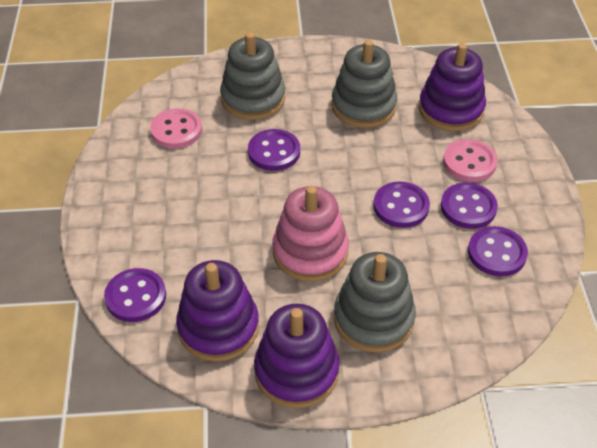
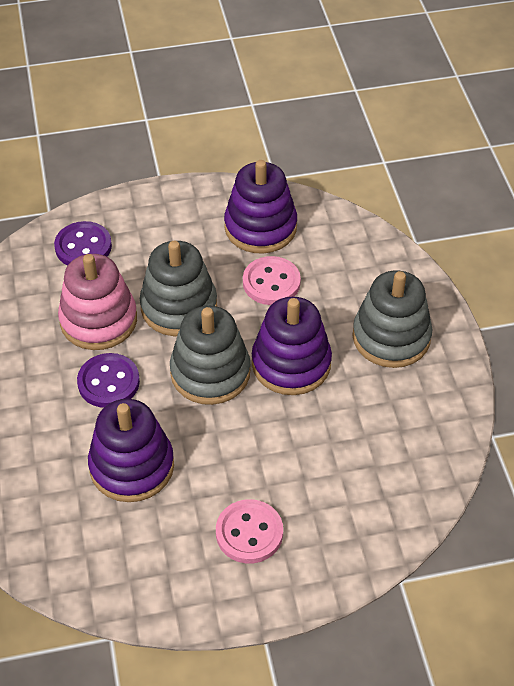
purple button: [104,268,166,322] [248,129,300,171] [374,182,430,228] [441,183,498,229] [468,226,528,277] = 5 -> [54,221,112,265] [77,353,140,408] = 2

